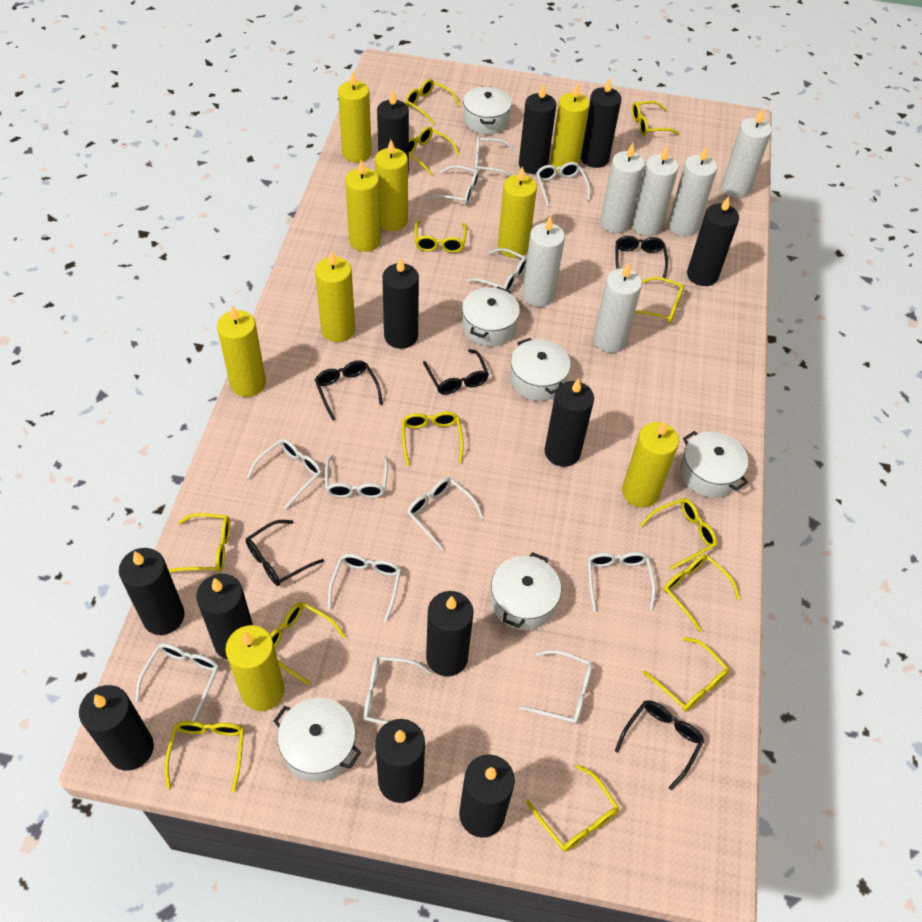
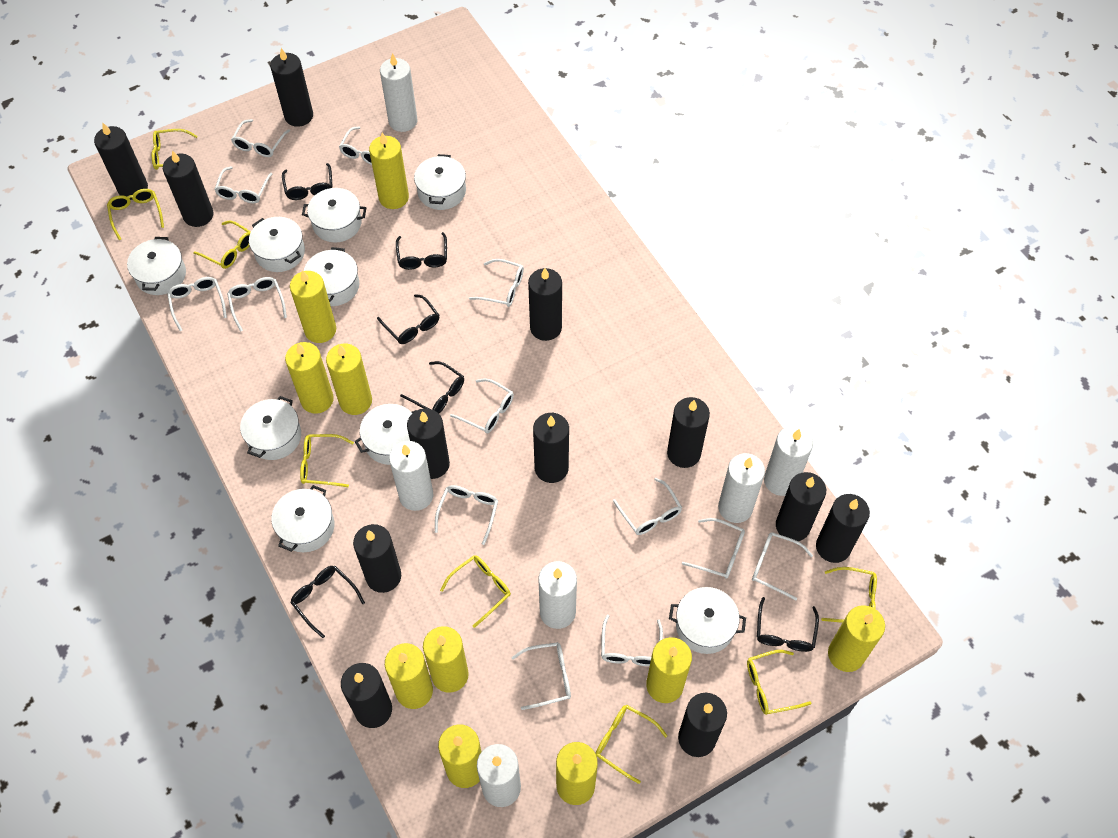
black glasses: [246,520,324,586] [315,360,383,421] [423,349,489,395] [615,236,668,278] [615,700,704,790] = 5 -> [282,163,333,200] [290,566,365,638] [377,294,439,344] [396,232,447,270] [400,361,464,413] [757,597,819,652] = 6
white glasses: [135,643,219,721] [247,439,322,509] [325,455,388,498] [328,554,401,622] [364,656,432,731] [407,478,484,551] [427,165,480,206] [467,248,527,291] [475,137,515,177] [519,650,593,724] [536,162,590,206] [587,552,656,612] = 12 -> [167,277,227,331] [214,166,272,203] [227,277,287,332] [231,119,290,157] [339,126,397,165] [435,485,498,545] [450,378,514,433] [469,259,524,307] [511,642,571,710] [601,614,663,666] [613,478,682,535] [682,518,745,579] [752,532,813,600] = 13
white pot: [273,698,361,782] [462,287,520,346] [463,86,512,134] [491,552,561,630] [510,338,571,401] [680,431,748,498] = 6 -> [127,237,186,295] [240,396,301,460] [249,217,305,272] [271,485,334,552] [302,188,367,242] [304,247,359,306] [355,404,417,465] [414,154,466,210] [669,587,746,654] = 9
yellow candle: [217,305,266,397] [225,625,285,711] [315,250,355,342] [338,71,372,162] [345,160,381,252] [375,140,408,231] [498,166,537,258] [550,83,590,172] [622,421,679,508] = 9 -> [285,342,334,414] [290,270,336,343] [326,344,372,415] [369,133,409,209] [385,643,433,709] [423,626,469,693] [438,725,482,788] [556,742,598,805] [646,637,692,703] [828,605,885,672] = 10
yellow glasses: [164,721,244,792] [168,513,230,573] [270,602,346,685] [402,411,464,466] [405,79,460,125] [409,127,460,175] [415,221,467,253] [526,765,619,852] [632,101,680,136] [634,277,684,324] [640,498,717,570] [643,637,729,711] [663,554,741,632] = 13 -> [107,189,164,240] [152,129,198,170] [193,220,251,269] [300,434,354,487] [440,555,511,628] [595,705,667,784] [747,650,811,715] [821,567,877,623] = 8

